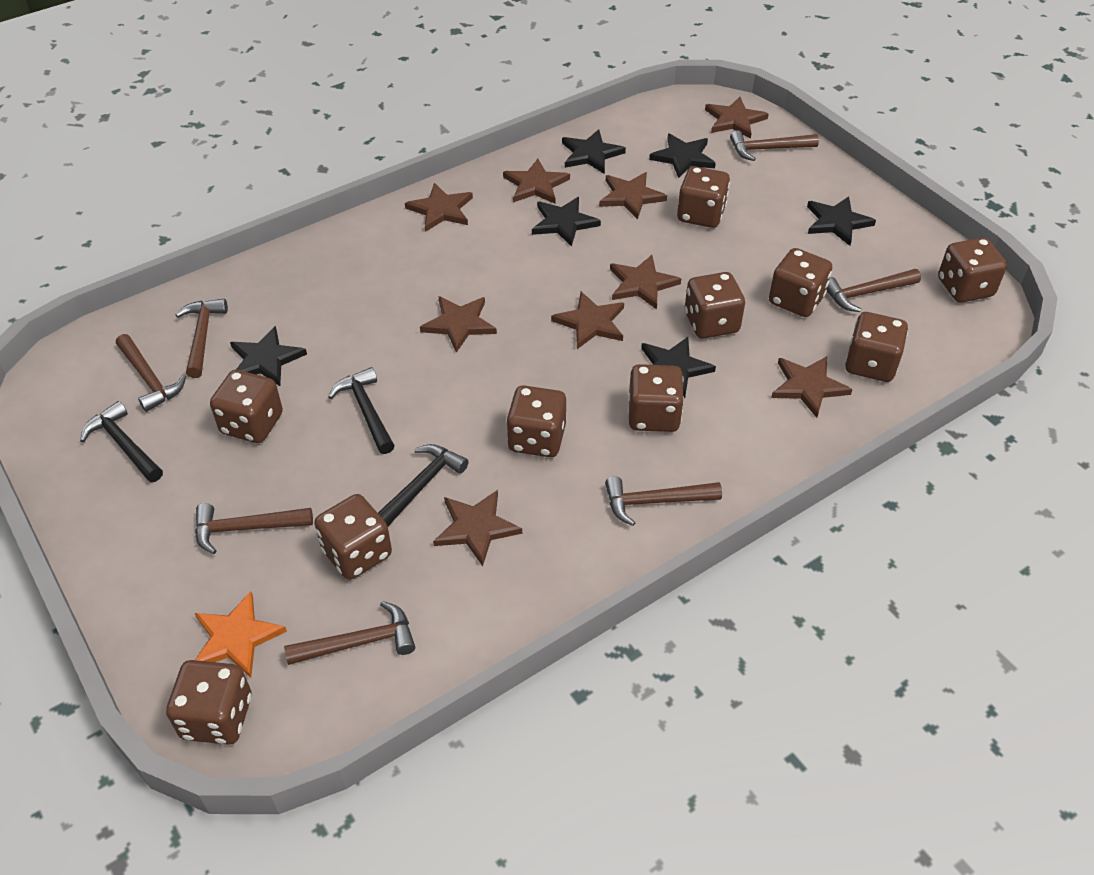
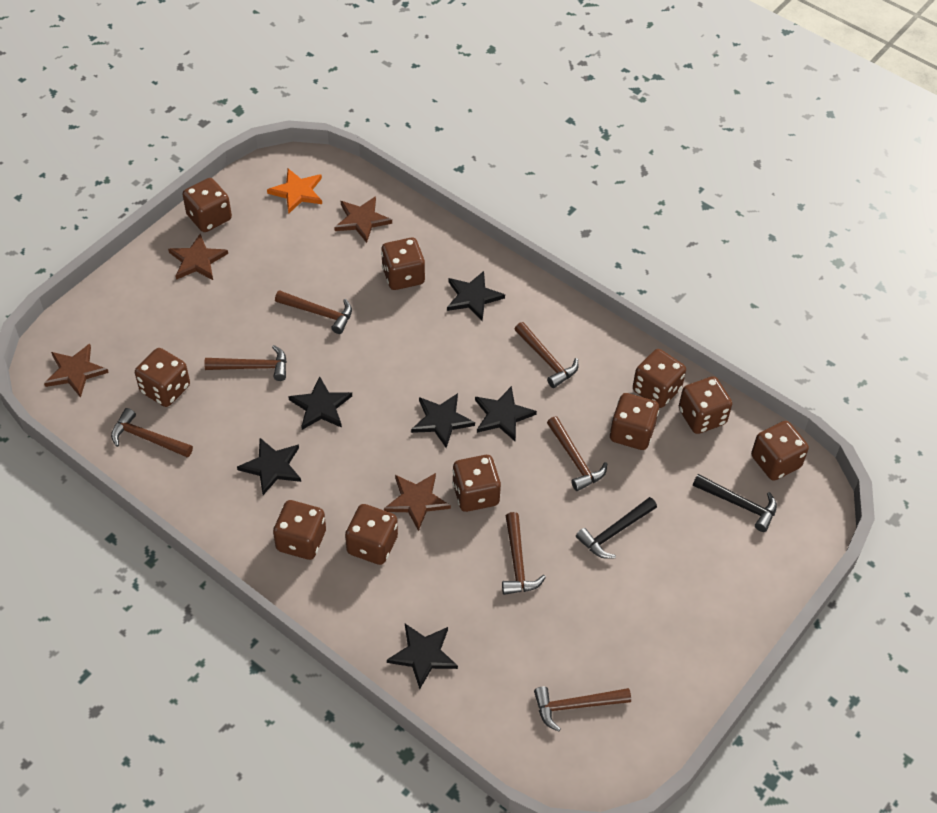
black hammer: [80,401,163,482] [328,367,395,454] [378,444,469,526] = 3 -> [576,497,657,559] [693,474,777,532] = 2
brown star: [405,183,473,232] [420,296,497,353] [433,490,522,566] [503,159,570,204] [551,292,624,349] [599,172,667,220] [610,255,681,310] [705,97,768,139] [771,356,853,418] = 9 -> [44,344,109,398] [168,234,228,280] [334,196,392,243] [384,473,451,531] = 4

